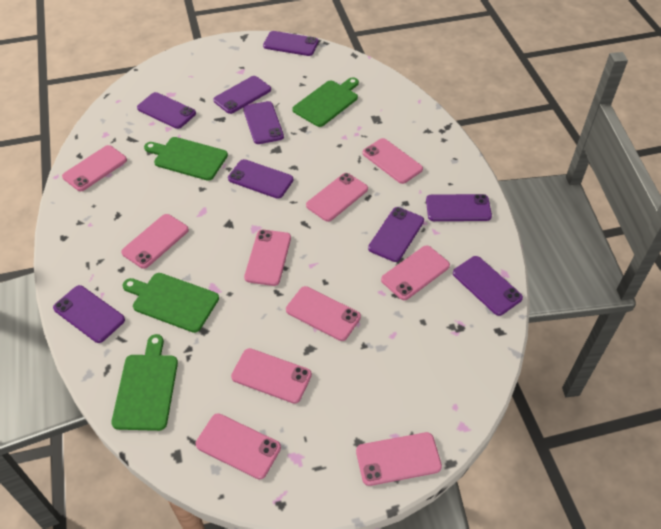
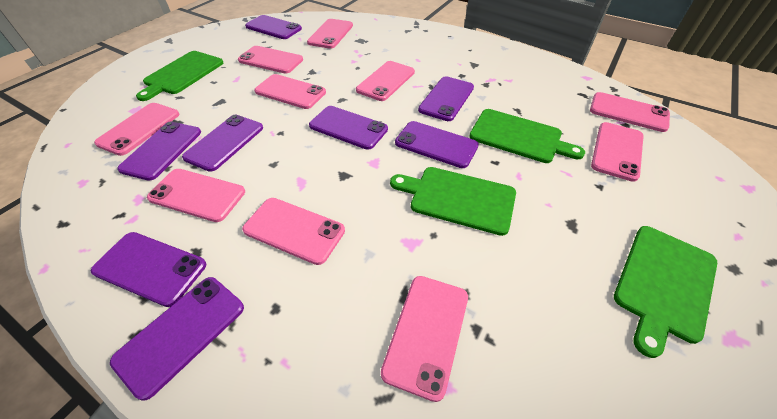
purple phone: [53,285,125,343] [137,92,196,129] [213,76,271,114] [228,159,293,199] [243,101,284,144] [263,31,318,56] [368,207,424,262] [426,194,492,221] [453,256,523,316] = 9 -> [91,232,206,307] [110,277,244,401] [117,122,201,181] [182,115,263,172] [245,15,302,39] [309,106,388,150] [395,121,479,168] [418,76,474,121] = 8

